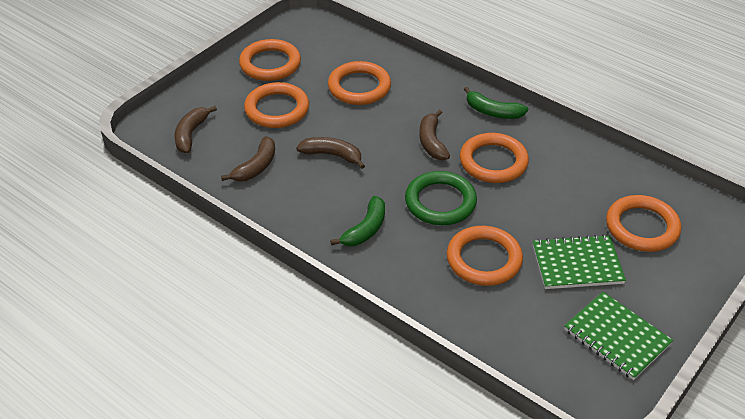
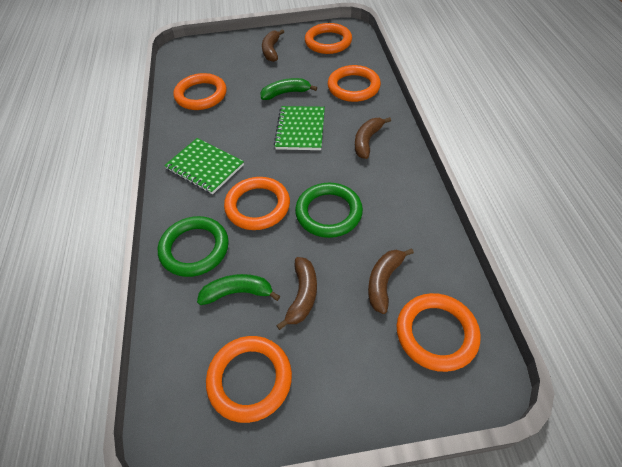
green ring: [405,171,477,225] = 1 -> [158,216,229,277] [295,183,363,238] = 2

